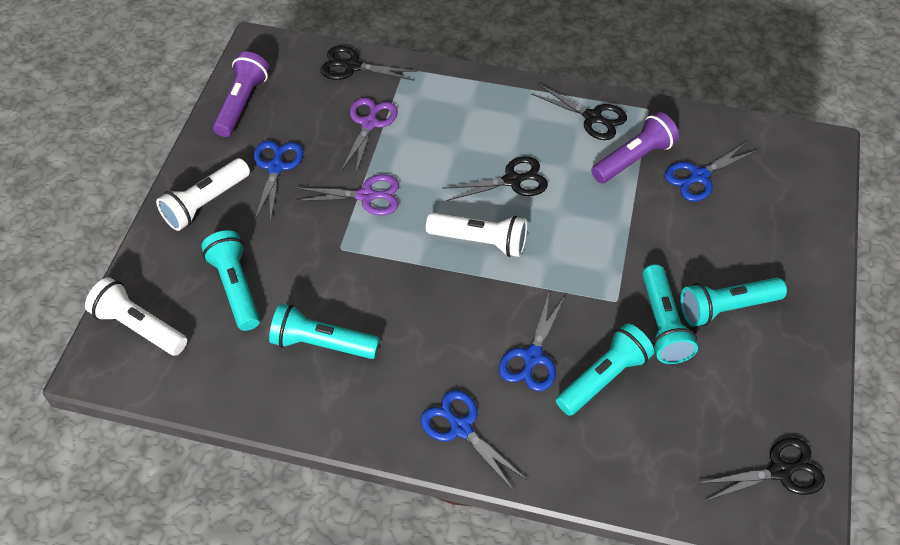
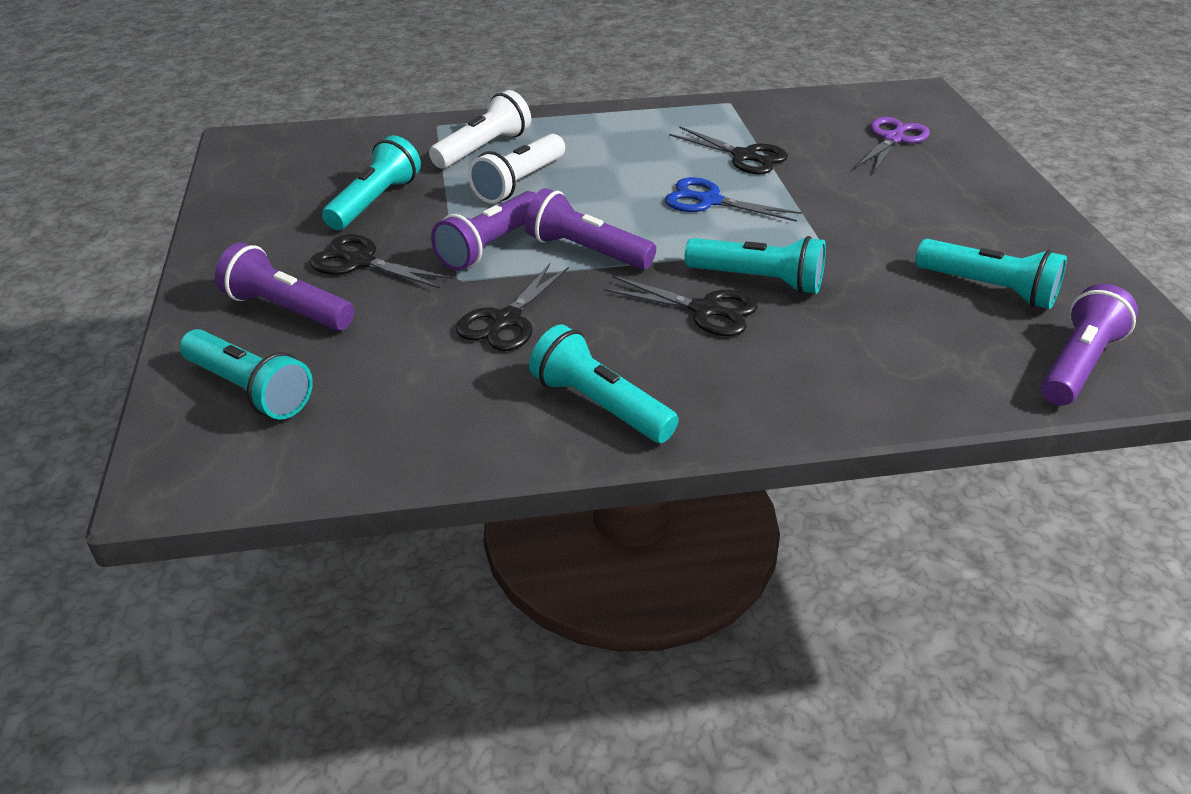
blue scissors: [254,141,303,223] [421,390,527,491] [499,294,565,391] [665,141,758,202] = 4 -> [665,177,802,222] = 1
purple flashlight: [213,51,270,137] [591,112,679,183] = 2 -> [215,243,354,331] [431,191,536,270] [525,188,656,269] [1041,284,1138,406] = 4
purple scissors: [295,174,399,215] [341,97,398,173] = 2 -> [856,117,930,174] = 1
white flashlight: [85,277,187,356] [156,158,250,231] [426,213,527,257] = 3 -> [429,90,531,169] [468,134,565,203] = 2

